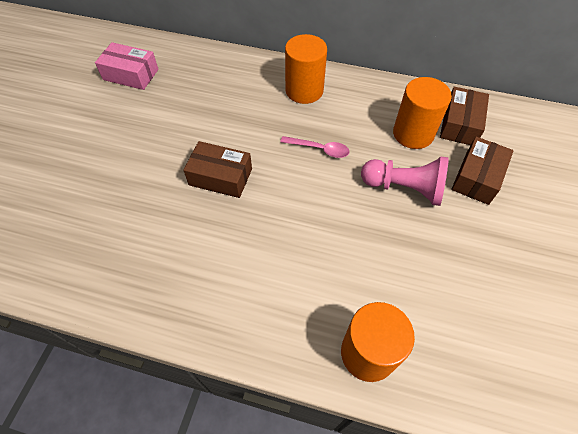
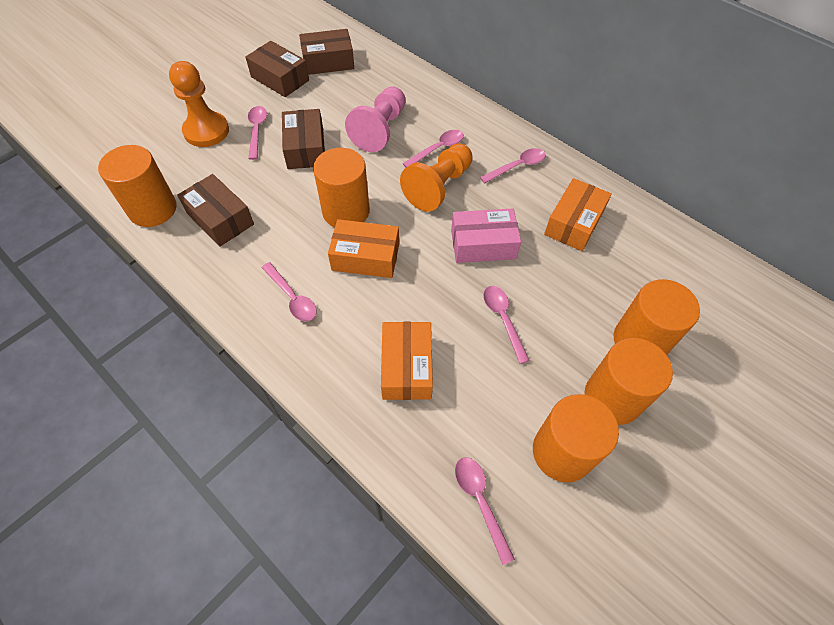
brown box: [183,141,252,198] [440,87,489,145] [451,137,514,205] = 3 -> [177,174,254,247] [246,41,309,97] [282,109,325,169] [299,29,354,75] = 4
orange box: none = 0 -> [328,219,399,278] [381,322,433,400] [544,178,612,251] = 3
orange cylinder: [285,34,327,104] [341,302,415,382] [393,77,452,149] = 3 -> [98,145,177,227] [313,148,369,227] [533,394,619,482] [584,338,673,425] [614,279,700,355] = 5
orange pawn: none = 0 -> [169,61,229,147] [400,143,473,212] = 2
pink spoon: [280,136,350,158] = 1 -> [248,106,267,160] [262,262,317,321] [402,130,464,167] [455,457,515,565] [480,148,545,183] [483,286,530,364] = 6

